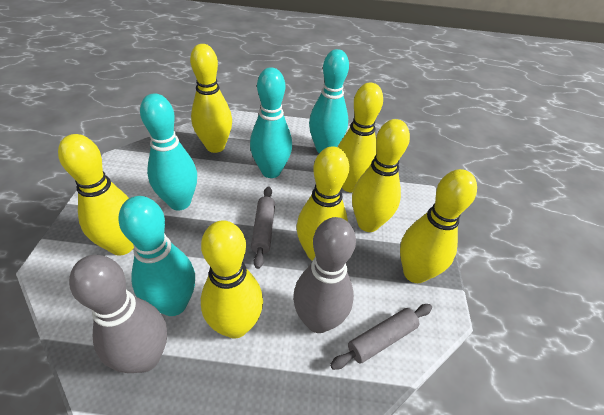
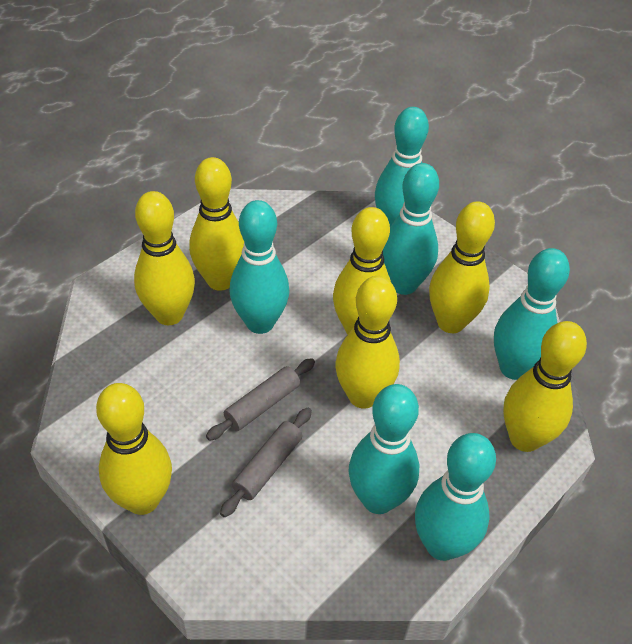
grey bowling pin: [69,255,167,373] [293,217,356,333] = 2 -> none = 0
turquoise bowling pin: [118,196,195,316] [140,93,197,210] [250,67,292,178] [309,49,349,153] = 4 -> [230,200,290,334] [349,384,419,514] [375,107,429,227] [383,163,439,295] [415,433,496,561] [494,248,570,380] = 6

